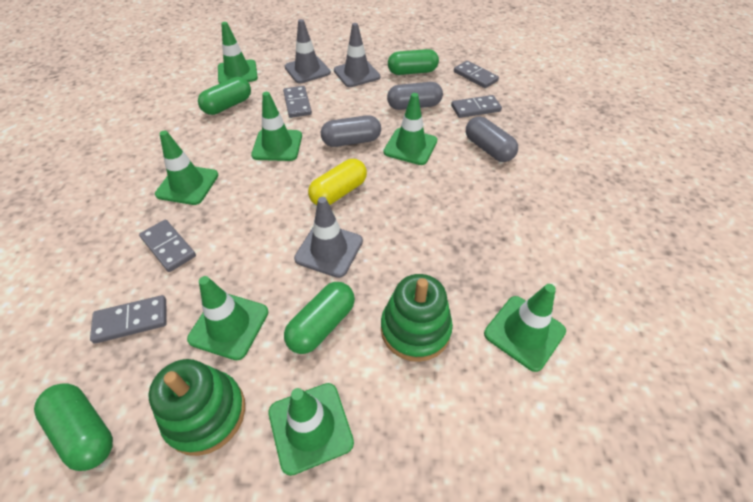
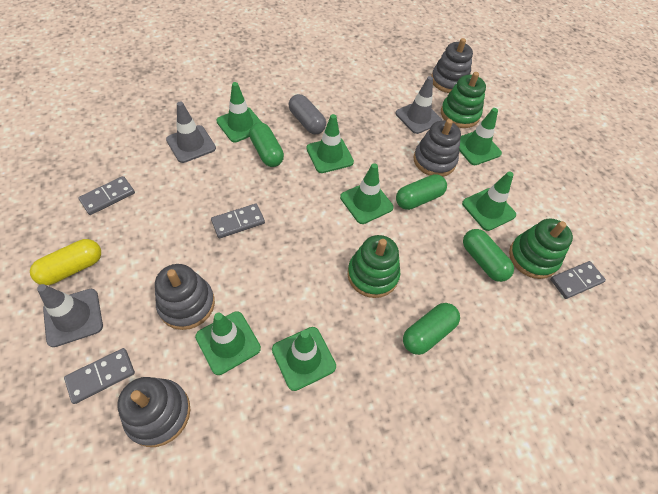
green stacking toy: [149,359,245,456] [381,274,453,362] = 2 -> [347,235,400,298] [441,72,486,128] [509,219,573,279] = 3
grey capsule: [321,115,381,147] [387,82,443,110] [466,117,518,162] = 3 -> [289,94,326,134] = 1
grey domino: [90,295,167,344] [139,220,196,272] [283,86,312,118] [451,95,502,118] [454,61,499,88] = 5 -> [64,348,135,404] [78,176,135,215] [211,204,265,238] [550,261,606,299] = 4
grey stacking toy: none = 0 -> [117,377,190,447] [155,264,215,330] [414,119,461,177] [431,38,473,93] = 4

